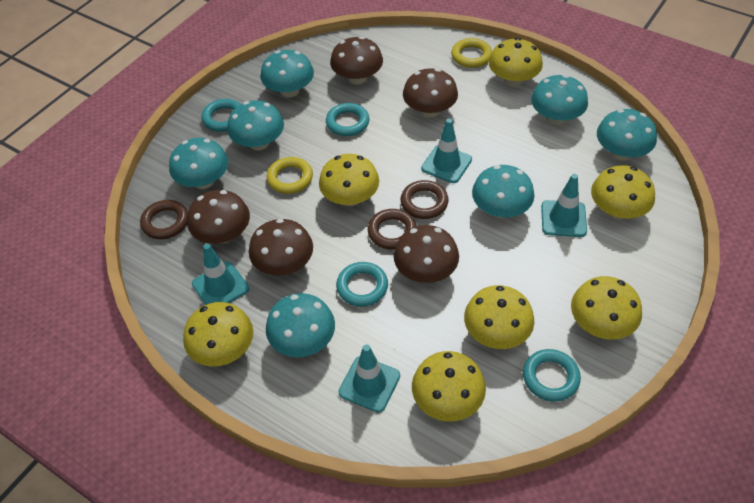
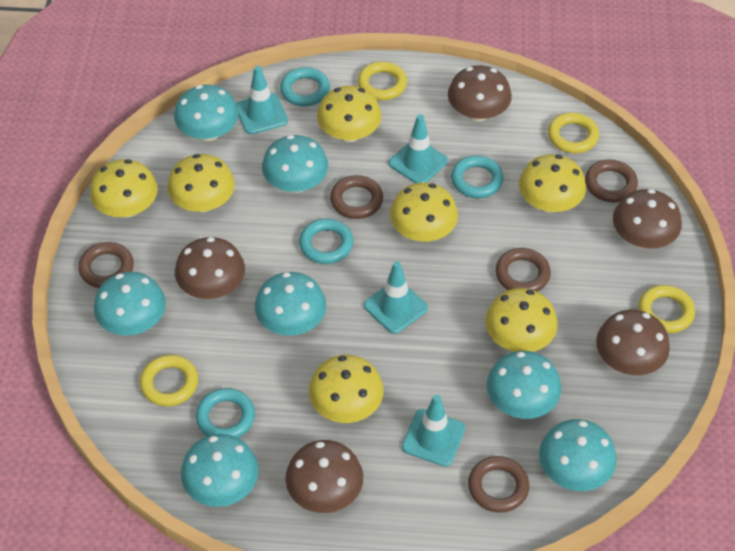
brown ring: [140,200,188,239] [368,209,417,250] [401,180,449,219] = 3 -> [78,242,134,288] [330,175,383,219] [468,456,529,513] [495,248,551,292] [585,159,638,202] = 5
yellow ring: [267,157,313,194] [451,38,492,68] = 2 -> [140,355,198,406] [358,61,407,100] [548,112,599,153] [638,285,695,333] = 4

